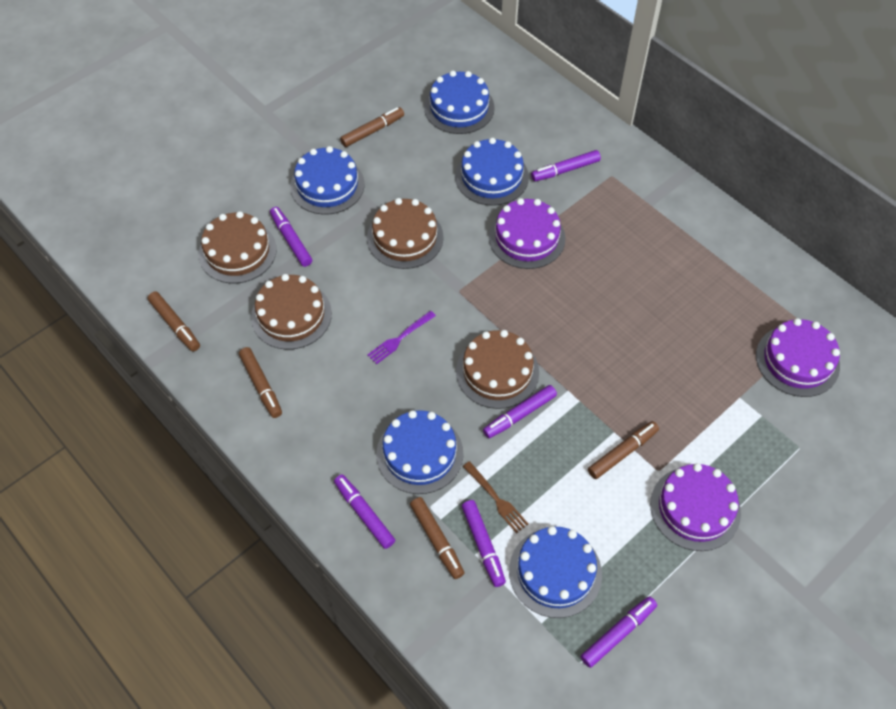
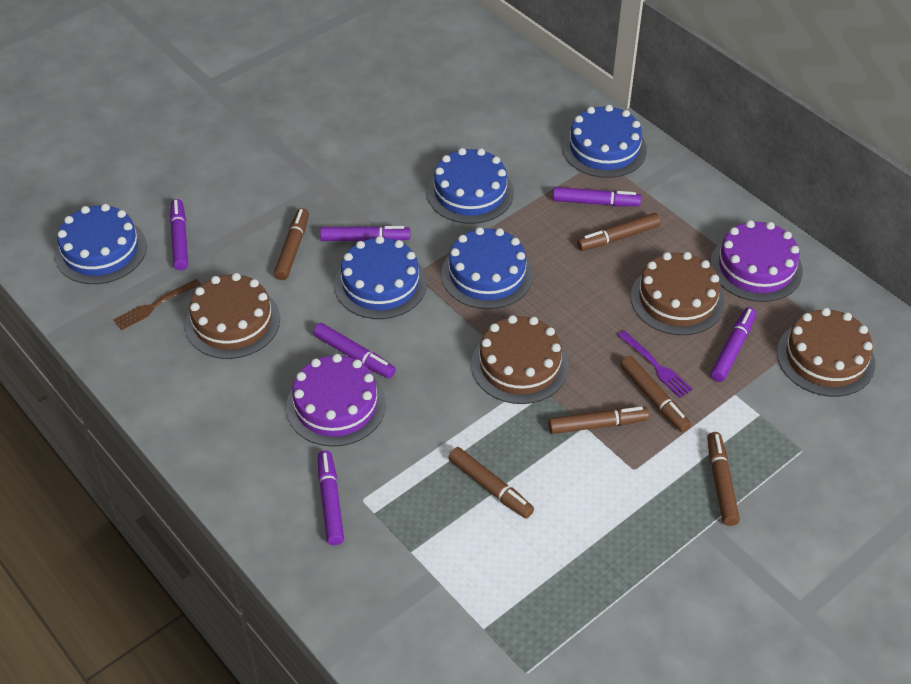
brown marker: [148,291,200,351] [239,347,282,418] [340,107,404,147] [410,497,465,579] [588,421,659,479] = 5 -> [274,208,309,280] [449,447,534,519] [548,406,649,434] [577,213,661,251] [620,356,691,432] [707,432,740,526] = 6
purple cake: [489,198,566,269] [650,463,741,551] [756,318,840,397] = 3 -> [286,354,386,447] [710,220,803,302] = 2

